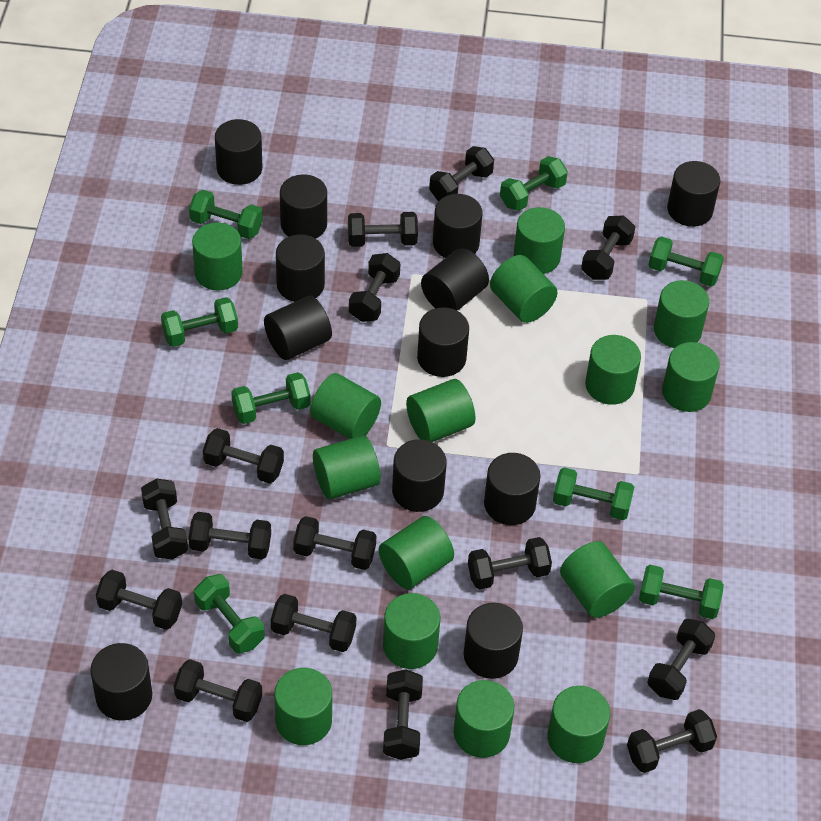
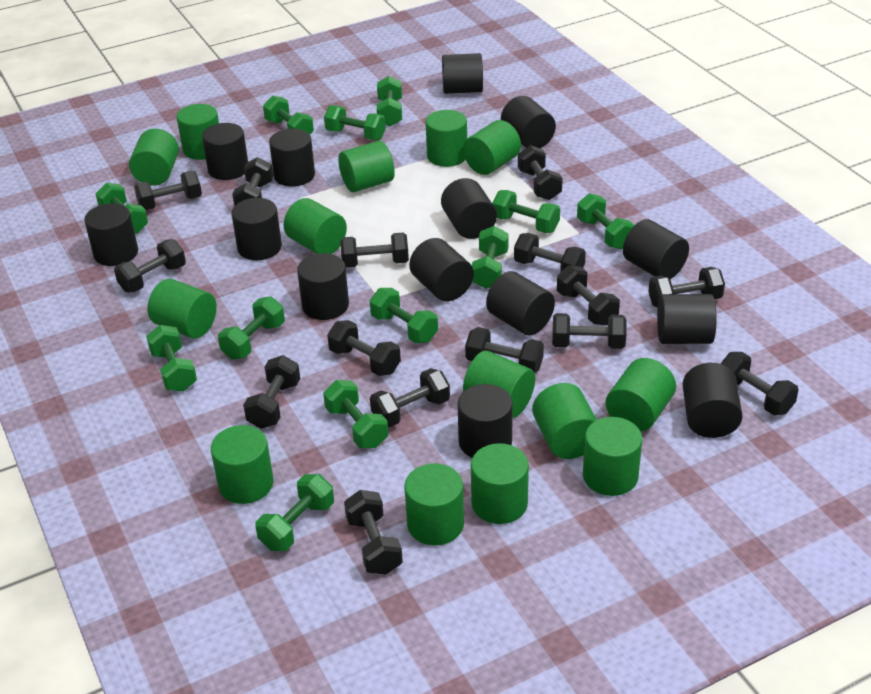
black cylinder: [90,643,152,721] [215,119,262,185] [264,295,332,360] [276,234,325,302] [280,174,327,239] [392,439,447,512] [417,307,469,377] [421,248,489,311] [433,194,482,258] [464,603,523,679] [484,453,540,525] [667,161,720,227] = 12 -> [84,203,138,266] [202,123,248,180] [232,198,282,260] [269,129,315,187] [297,253,349,320] [409,238,474,301] [441,178,497,239] [442,53,483,94] [458,384,513,458] [486,271,555,336] [501,96,556,148] [623,219,689,279] [657,294,716,344] [682,363,743,438] = 14
green cylinder: [192,223,243,291] [274,668,332,745] [310,373,381,439] [313,435,381,499] [379,516,454,589] [383,593,440,669] [406,379,476,442] [454,680,514,758] [490,255,558,323] [514,207,565,274] [548,686,610,763] [560,541,635,618] [585,335,641,405] [654,280,709,348] [662,342,719,412] = 15 -> [129,129,179,185] [147,279,217,339] [177,104,219,160] [211,425,274,504] [284,198,347,254] [338,141,395,192] [405,464,464,545] [426,110,467,167] [463,120,521,175] [463,351,535,418] [471,443,529,524] [532,383,597,459] [583,417,642,496] [606,358,676,432] = 14
green dumbbell: [161,297,238,347] [189,190,263,239] [194,574,265,653] [231,372,310,424] [500,156,568,211] [553,468,634,520] [639,565,724,619] [649,236,724,287] = 8 -> [96,183,148,234] [146,325,197,392] [218,296,285,360] [255,474,334,551] [263,95,314,135] [323,380,388,448] [324,105,386,140] [370,288,438,343] [377,76,402,126] [472,226,509,289] [492,190,560,233] [577,193,635,249] = 12

